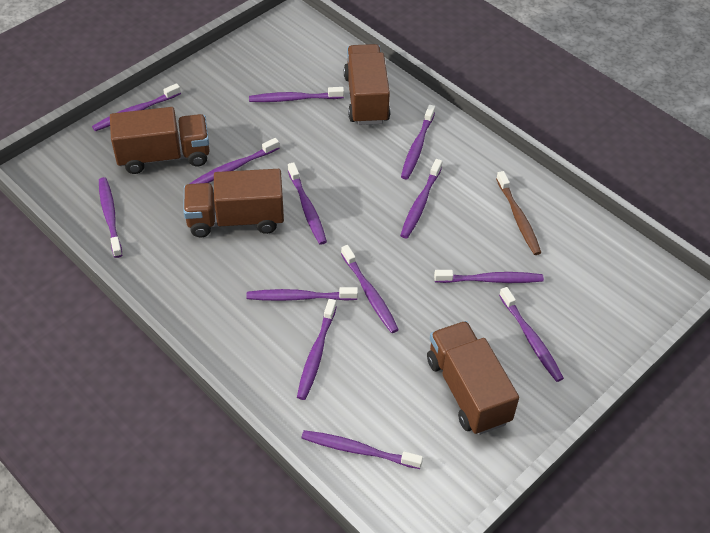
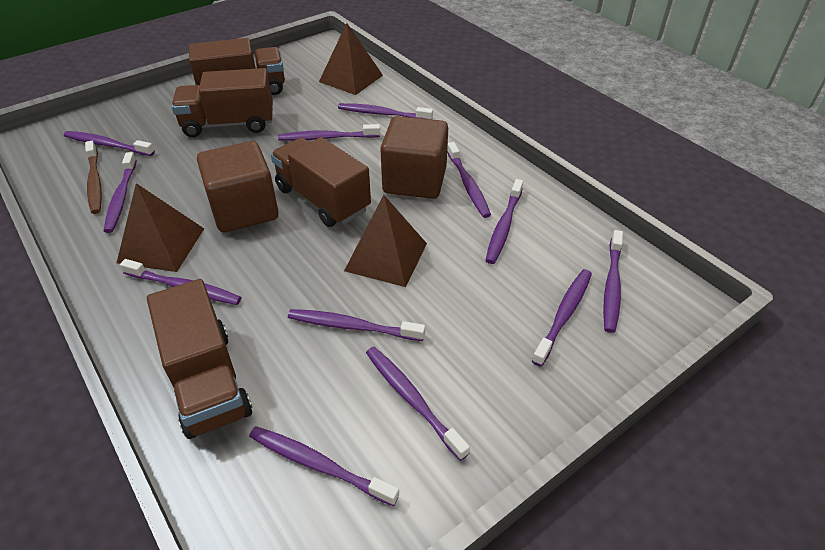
brown cube: none = 0 -> [197,141,279,232] [380,116,448,199] = 2
brown pyramid: none = 0 -> [117,183,204,272] [319,23,383,95] [344,195,427,287] = 3
purple toothbrush: [92,83,181,131] [99,177,122,258] [189,138,279,184] [246,287,358,301] [249,87,344,102] [288,162,327,245] [297,299,337,400] [301,430,423,469] [341,245,399,333] [400,159,442,238] [401,105,435,179] [434,270,544,283] [499,287,564,382] = 13 -> [64,131,155,156] [104,152,137,233] [120,259,242,305] [249,426,399,506] [278,124,380,141] [288,309,425,341] [338,103,433,119] [366,347,470,461] [447,142,491,218] [485,179,523,264] [532,269,592,367] [603,230,623,333] = 12

